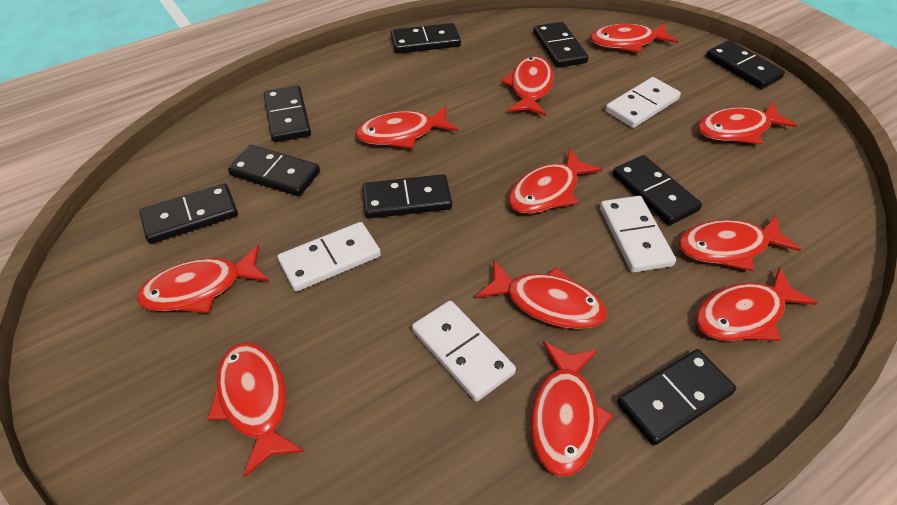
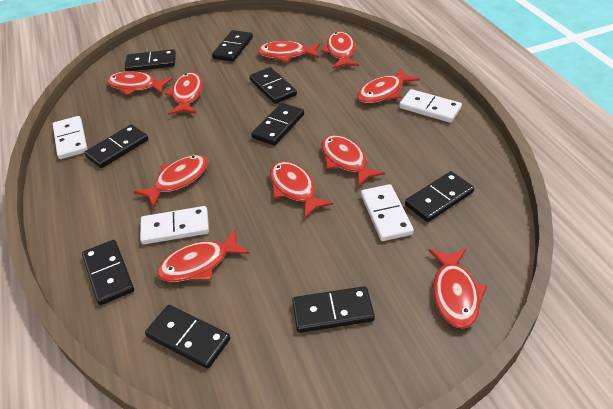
red fish: [136,245,269,313] [207,342,304,478] [356,106,458,149] [476,260,607,329] [501,56,553,116] [508,148,602,214] [531,341,613,477] [590,23,678,53] [678,216,801,271] [696,267,817,341] [698,102,797,144] = 11 -> [107,71,173,95] [134,155,208,208] [157,229,250,282] [165,72,203,115] [257,41,320,62] [270,161,333,218] [321,31,359,69] [321,135,385,188] [357,68,420,103] [429,249,487,329] = 10

